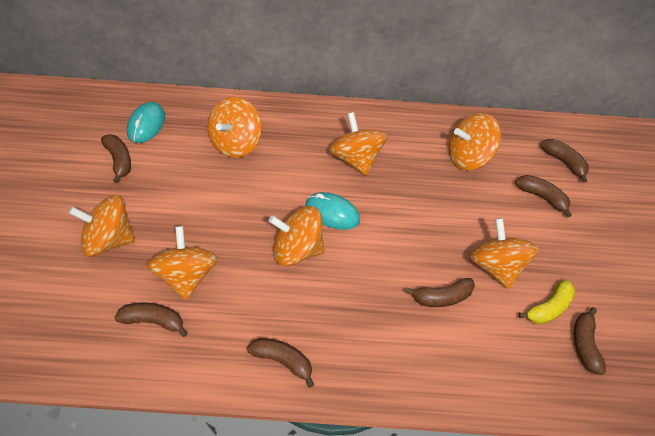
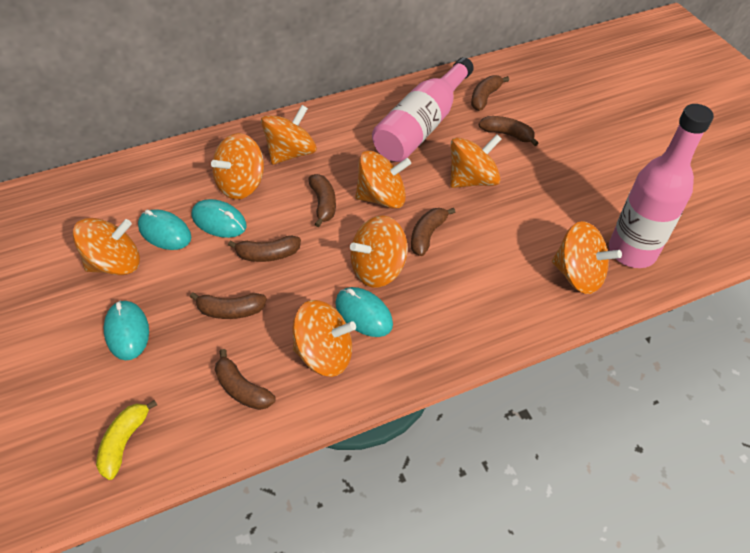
orange spinning top: [69,195,135,257] [146,226,218,300] [208,97,262,158] [269,206,324,266] [329,112,388,175] [449,113,501,170] [469,218,539,289] = 7 -> [73,218,140,275] [211,133,264,199] [261,105,317,165] [292,300,356,377] [350,216,408,288] [355,151,411,209] [451,134,502,188] [552,221,622,294] = 8
pink bottle: none = 0 -> [372,57,474,162] [609,104,714,268] = 2
turquoise mouse: [127,102,165,143] [305,192,360,230] = 2 -> [104,300,149,361] [138,209,191,250] [191,199,247,238] [335,287,393,337] = 4

